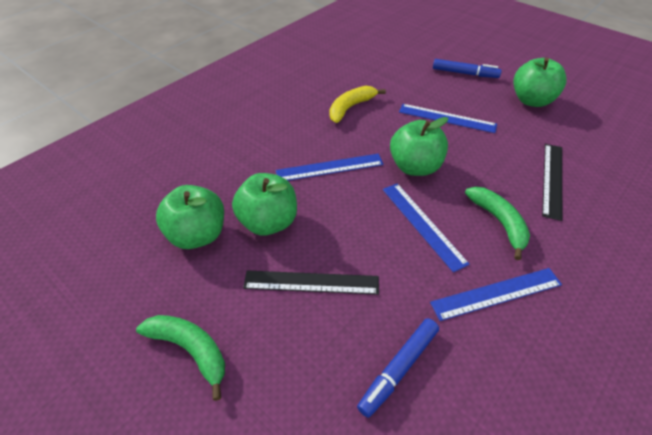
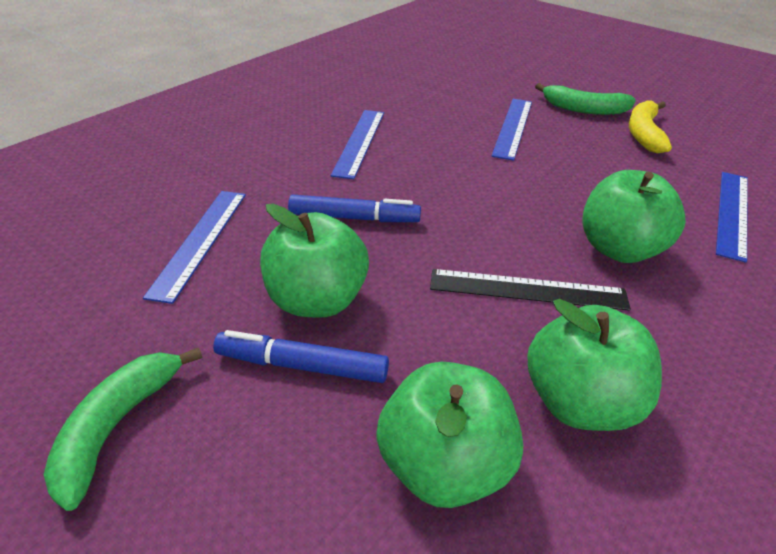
black ruler: [243,270,379,295] [542,144,562,221] = 2 -> [430,269,631,311] = 1

